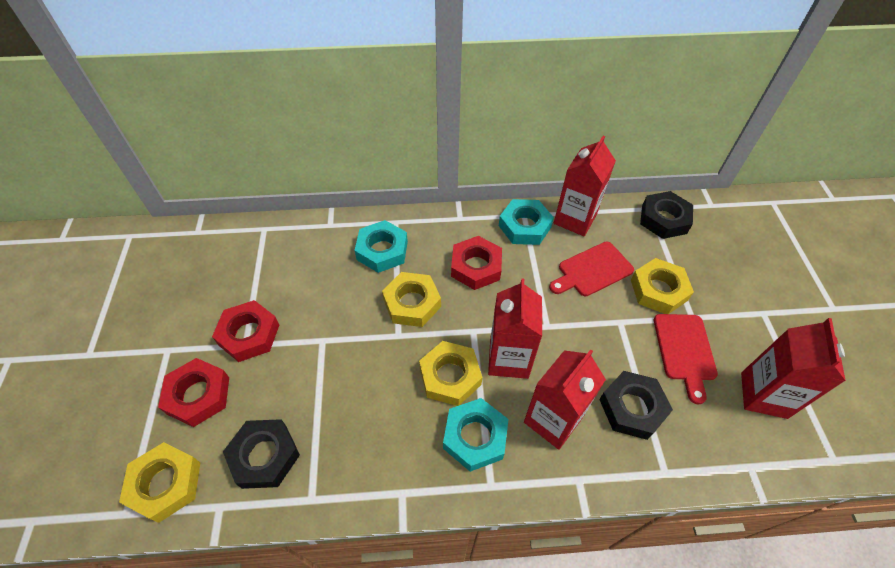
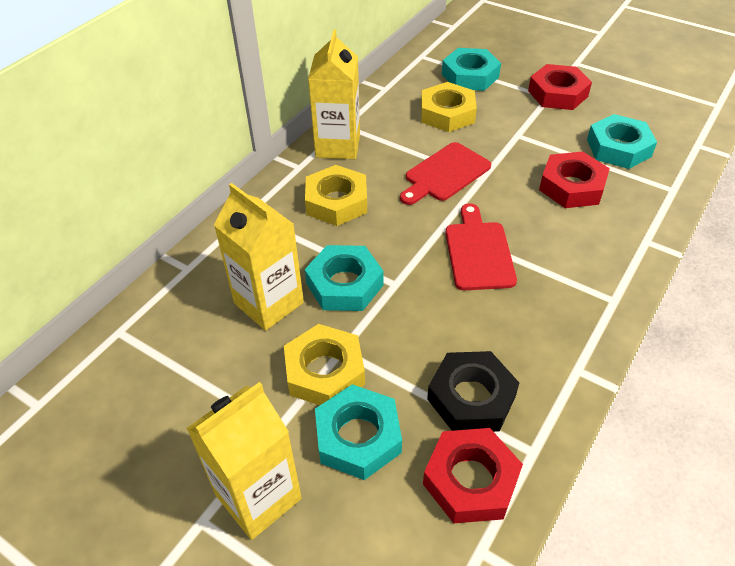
black nut: [223,419,300,489] [599,371,673,440] [640,191,693,239] = 3 -> [427,351,519,432] = 1
red carton: [488,279,542,379] [524,349,606,450] [554,135,616,236] [741,318,846,419] = 4 -> none = 0
turquoise nut: [354,220,408,273] [443,398,509,472] [499,199,554,245] = 3 -> [305,245,384,311] [315,384,402,480] [442,48,501,91] [587,114,657,169] = 4
yellow carton: none = 0 -> [187,382,302,540] [214,183,304,331] [308,29,360,159] = 3
yellow nut: [119,442,200,523] [382,272,441,327] [419,341,482,406] [631,258,694,314] = 4 -> [284,324,365,405] [305,165,367,226] [421,82,477,132] = 3

